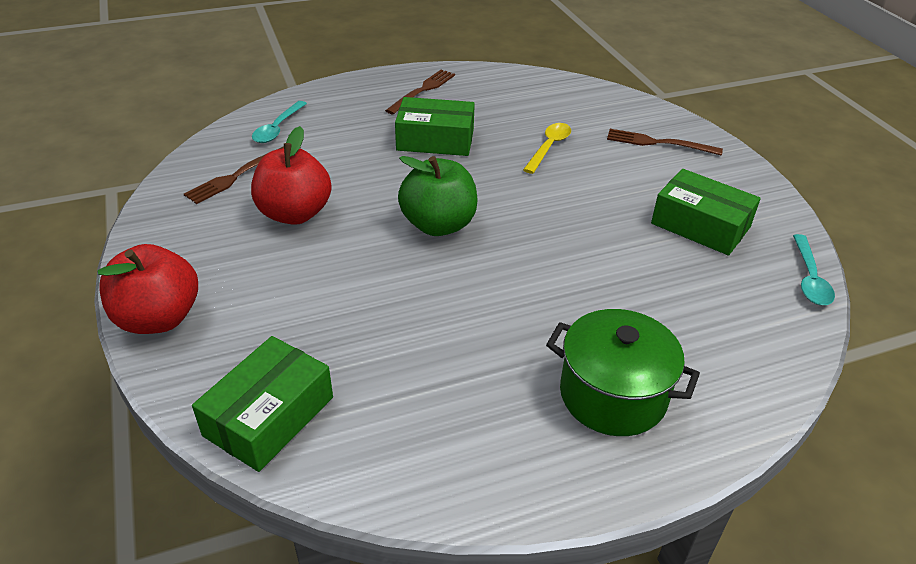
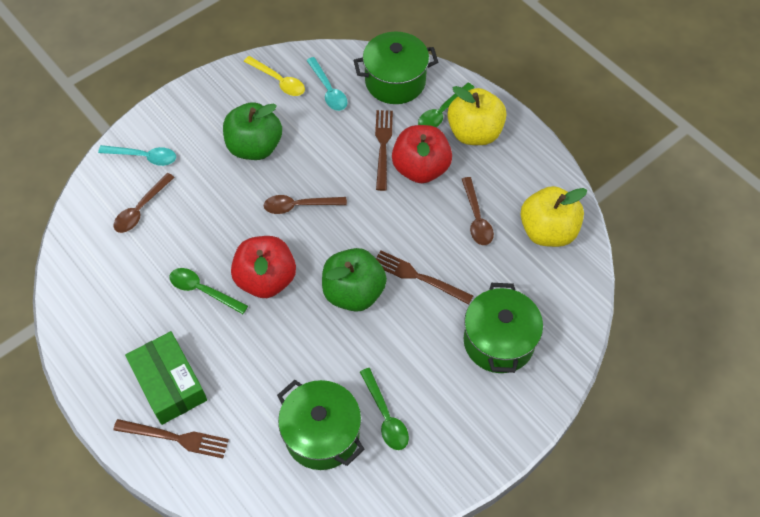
brown spoon: none = 0 -> [113,173,175,233] [264,195,347,214] [462,177,494,245] = 3
green apple: [398,156,478,236] = 1 -> [223,102,282,160] [322,248,387,312] = 2
green box: [192,336,333,472] [395,97,475,156] [651,169,761,255] = 3 -> [125,331,207,425] = 1
green pot: [546,309,700,436] = 1 -> [277,380,365,470] [353,32,438,104] [464,283,543,373] = 3
green spoon: none = 0 -> [170,268,248,314] [360,368,409,450] [418,83,475,127] = 3
yellow apple: none = 0 -> [447,86,506,145] [520,186,587,247] = 2

